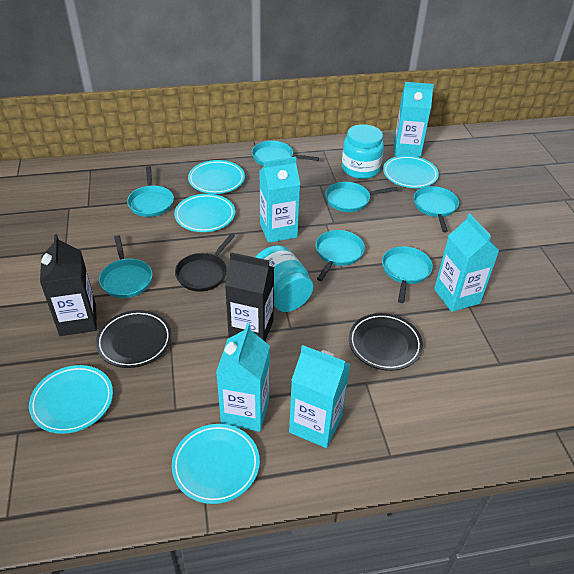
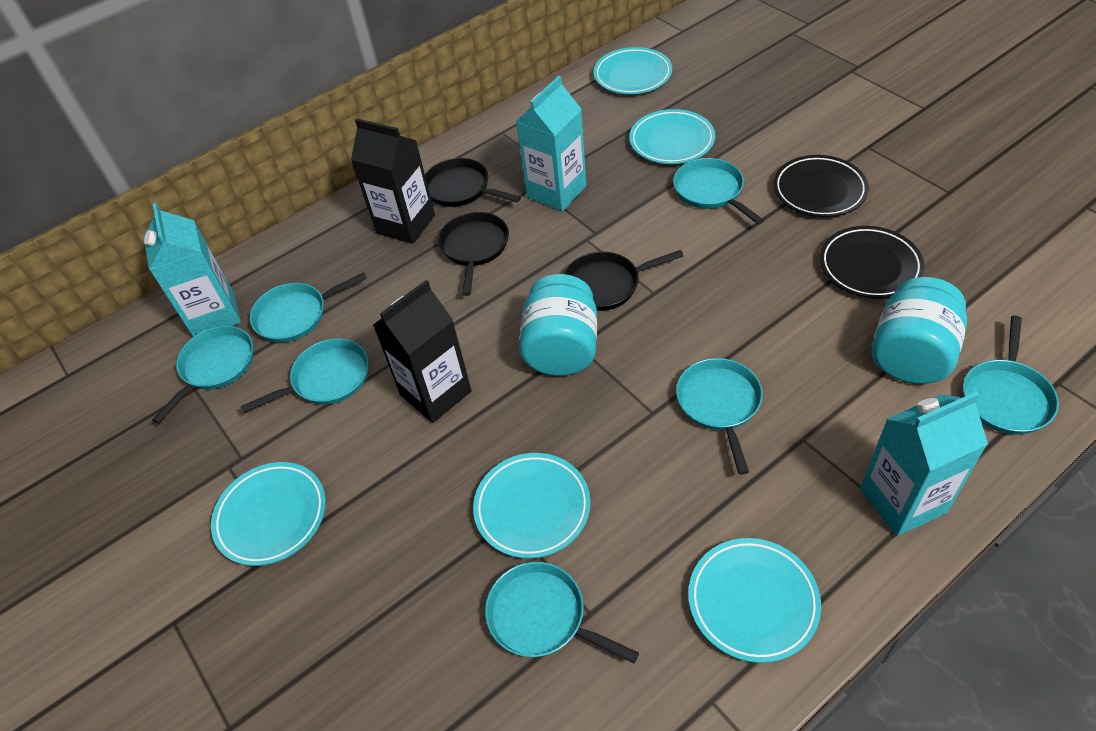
black pan: [175,233,235,292] = 1 -> [425,158,521,207] [438,212,509,296] [564,250,684,311] = 3
turquoise carton: [216,323,270,432] [259,157,300,243] [289,345,350,448] [394,82,434,158] [434,213,499,312] = 5 -> [144,203,241,337] [516,76,587,211] [860,392,988,536] = 3

